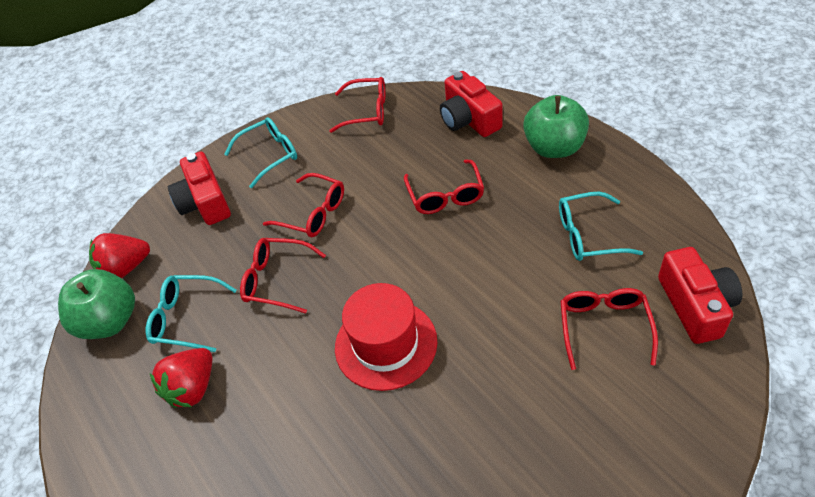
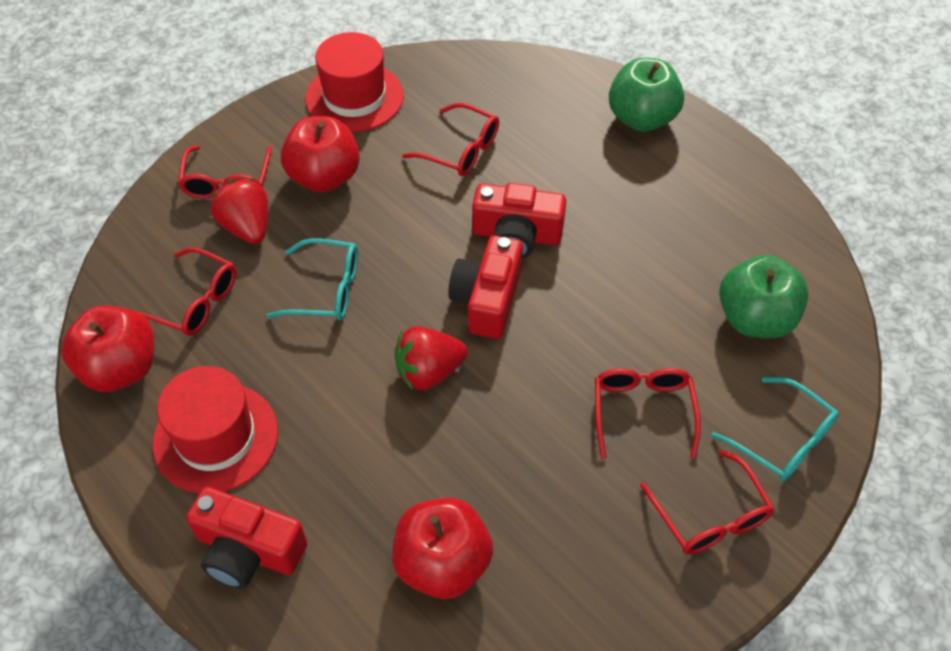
red apple: none = 0 -> [61,306,154,392] [281,116,360,192] [392,498,493,599] = 3
red hat: [335,283,437,391] = 1 -> [153,366,278,493] [306,32,404,132] = 2
turquoise glasses: [146,275,237,352] [224,117,297,188] [559,191,643,261] = 3 -> [266,238,358,320] [711,377,839,481] = 2

